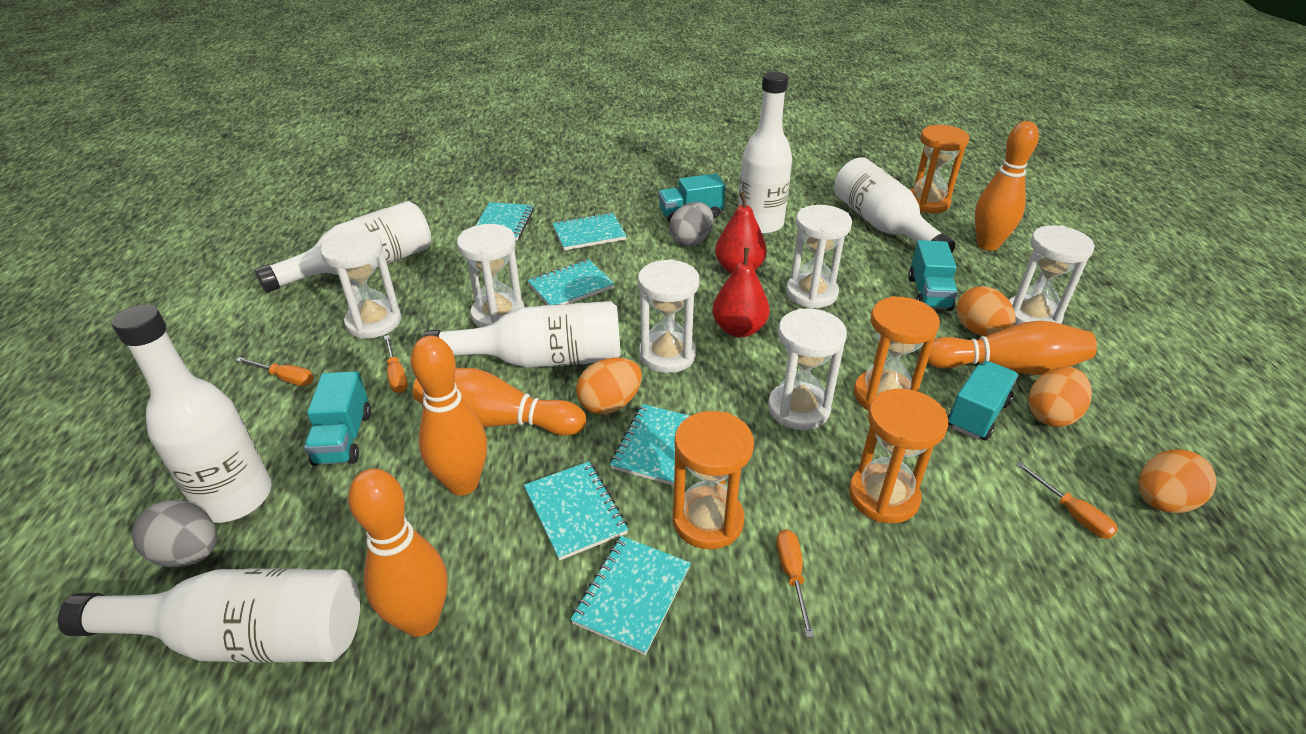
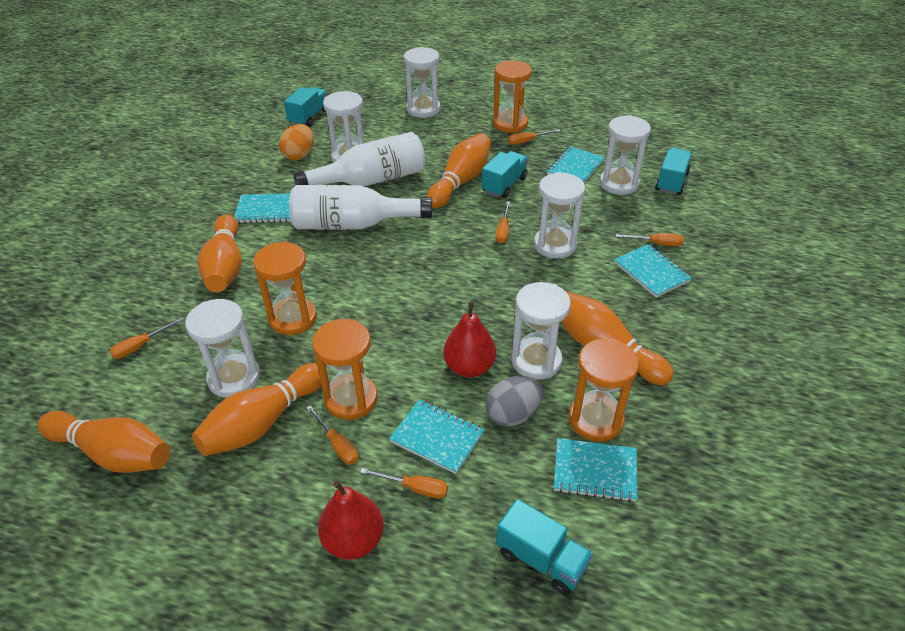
grey egg: [132,500,217,568] [669,202,713,246] = 2 -> [485,376,543,427] = 1
orange egg: [576,357,642,414] [956,286,1016,336] [1028,367,1092,427] [1139,449,1217,513] = 4 -> [279,124,314,160] = 1
orange screwdriver: [236,357,314,386] [384,335,408,393] [776,529,814,637] [1016,462,1118,539] = 4 -> [110,317,184,359] [306,405,358,464] [360,468,448,499] [496,202,510,244] [508,129,560,145] [616,233,684,246] = 6
turquoise notebook: [475,202,534,241] [524,462,628,560] [528,260,614,305] [552,212,627,250] [571,536,691,655] [610,404,689,486] = 6 -> [234,194,291,223] [389,399,485,474] [547,146,605,183] [554,438,638,502] [614,244,692,298] = 5
white bottle: [58,569,360,663] [112,305,271,523] [255,201,431,293] [423,301,621,368] [738,71,792,235] [834,157,955,253] = 6 -> [289,185,432,230] [293,132,425,186] = 2

